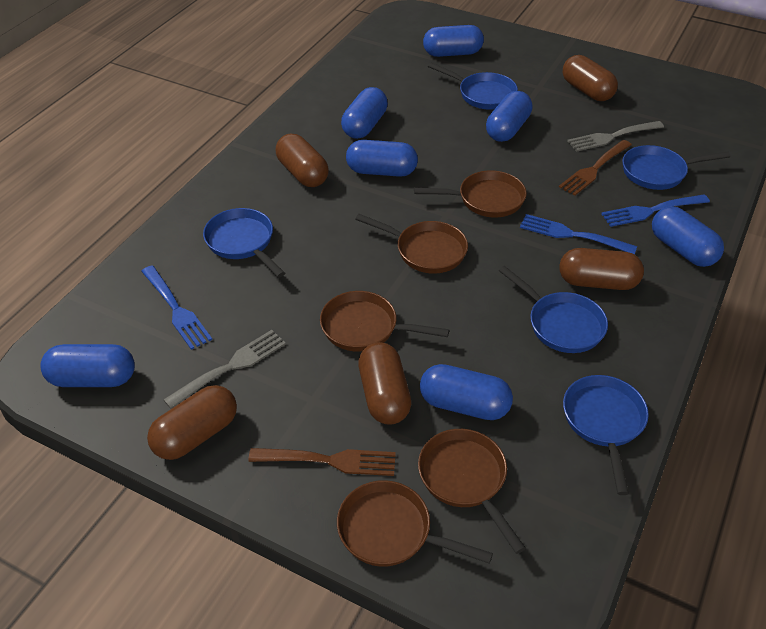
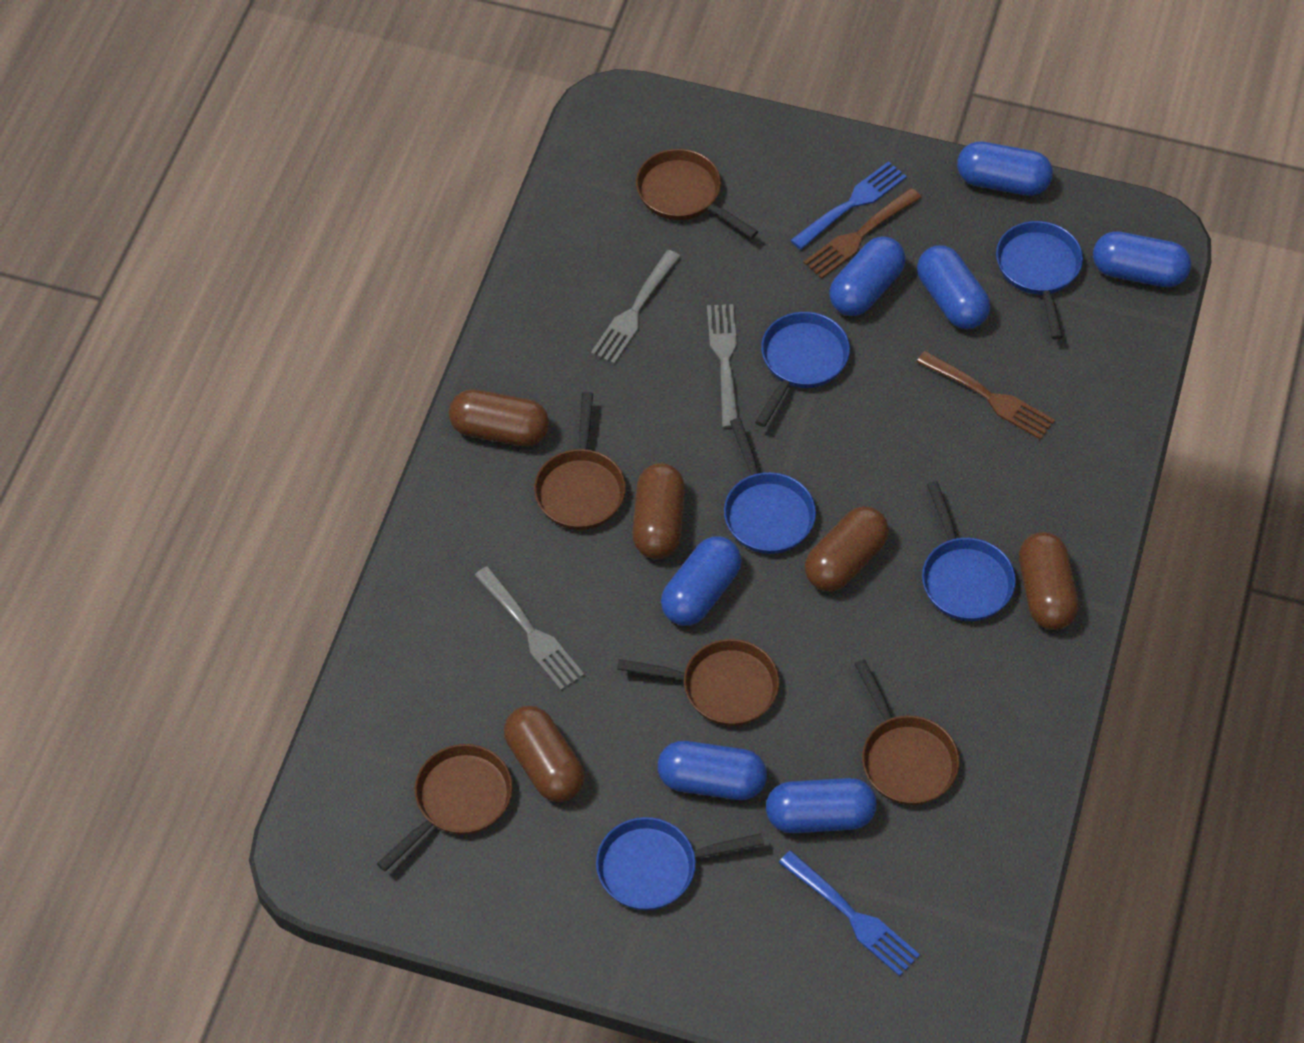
blue fork: [141,266,212,350] [520,214,637,254] [601,194,710,227] = 3 -> [778,850,920,976] [790,161,907,250] = 2
grey fork: [164,330,286,409] [567,121,664,152] = 2 -> [474,566,584,690] [591,250,681,364] [707,304,738,428] = 3

